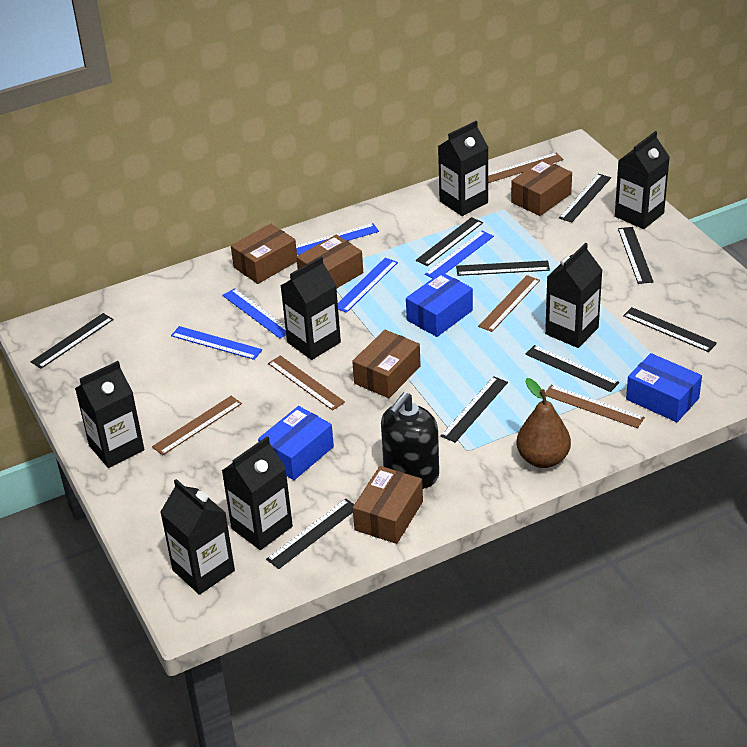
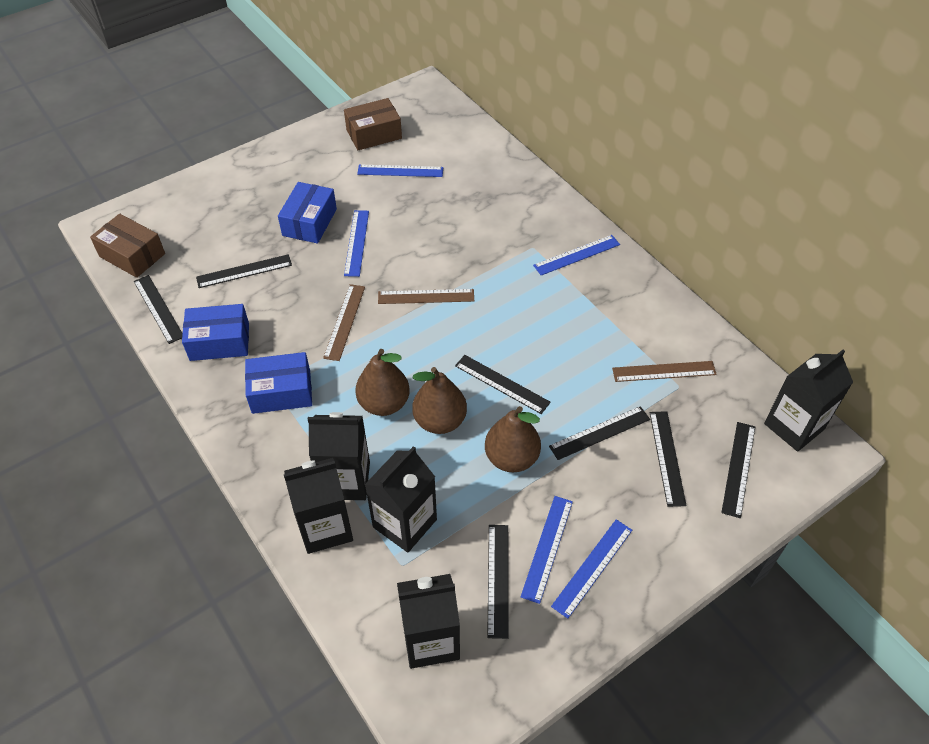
black carton: [75,361,144,468] [160,479,235,595] [222,436,293,550] [281,257,341,360] [438,121,489,216] [545,243,602,348] [615,131,670,229] = 7 -> [284,458,353,554] [308,412,370,500] [365,446,437,553] [397,574,460,669] [764,349,853,452] = 5
black ruler: [31,313,114,369] [266,499,354,569] [416,217,483,266] [441,376,508,443] [456,261,550,276] [526,345,619,392] [559,174,611,222] [618,227,654,284] [623,307,717,352] = 9 -> [134,275,183,344] [196,254,292,288] [455,355,551,414] [487,525,509,639] [549,406,650,460] [650,411,686,507] [721,422,755,518] = 7
black soap dispenser: [381,392,439,489] = 1 -> none = 0
brown box: [231,224,297,284] [296,234,363,289] [352,330,421,398] [353,466,423,544] [511,159,572,216] = 5 -> [90,214,165,278] [344,98,402,150] = 2
brown pear: [516,378,571,468] = 1 -> [355,349,410,416] [412,367,467,434] [485,406,541,472] = 3
brown ruler: [152,396,242,455] [268,355,345,411] [478,275,540,332] [488,152,563,183] [545,385,645,428] = 5 -> [323,284,365,361] [378,289,474,304] [612,361,717,382] = 3

